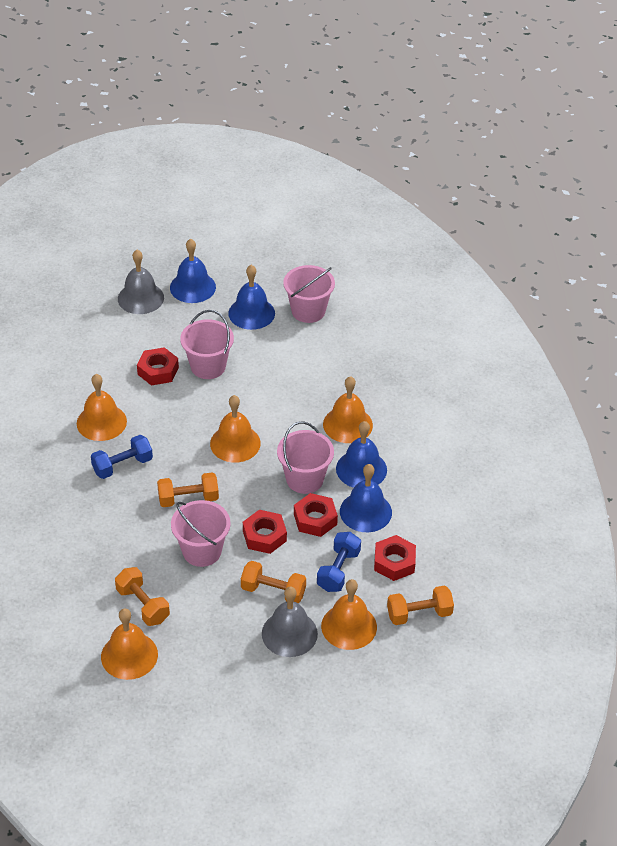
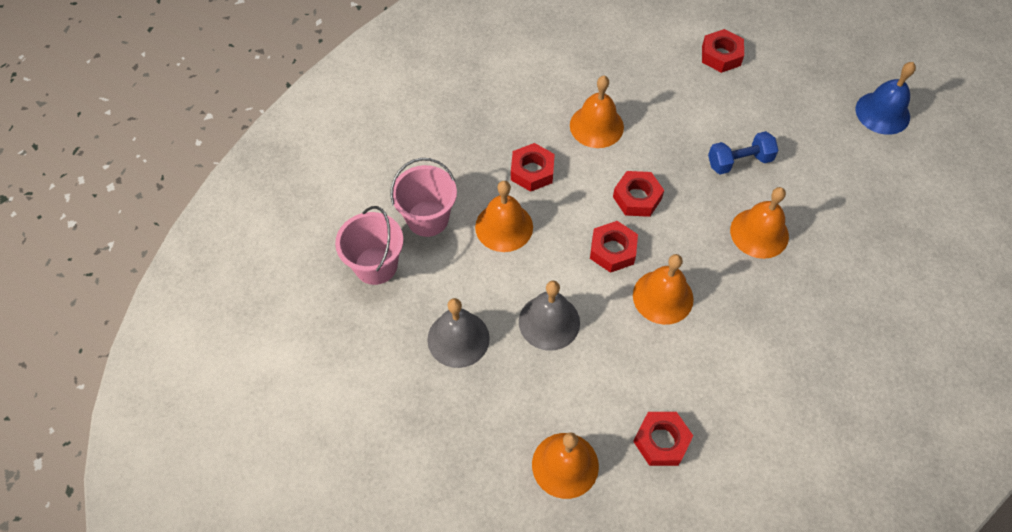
blue bell: [170,239,216,303] [228,265,275,330] [336,421,387,488] [340,464,392,532] = 4 -> [855,62,916,135] = 1
blue dumbbell: [91,435,153,479] [317,532,361,592] = 2 -> [708,131,779,175] = 1
orange dumbbell: [115,567,170,626] [157,472,219,507] [241,561,306,603] [387,586,454,625] = 4 -> none = 0
pink bucket: [171,500,231,567] [180,310,234,379] [277,422,334,494] [283,265,335,323] = 4 -> [335,206,404,285] [390,158,457,237] = 2
red nut: [137,347,179,385] [243,510,287,554] [294,493,338,537] [374,535,416,581] = 4 -> [511,143,555,192] [590,221,638,273] [613,171,664,217] [633,412,693,466] [702,29,744,73] = 5

